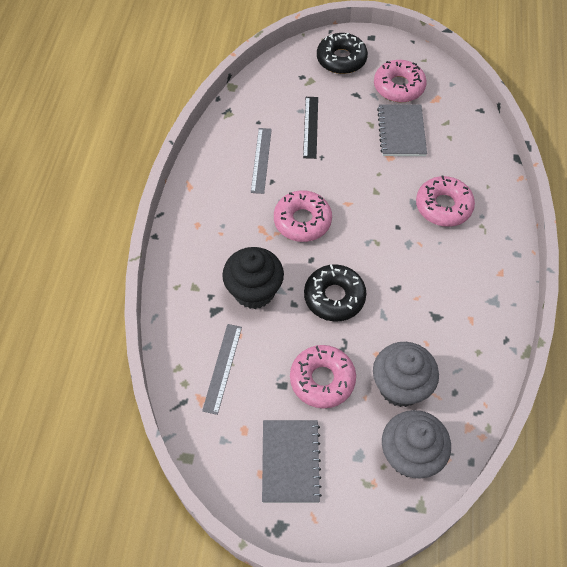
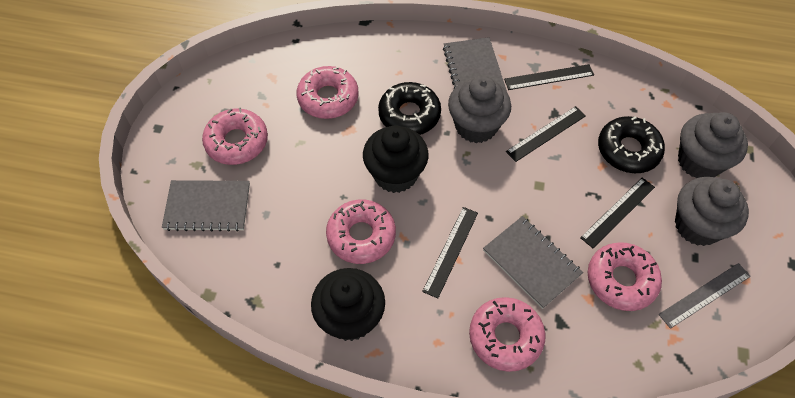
black cupcake: [222,247,284,309] = 1 -> [311,268,385,341] [363,126,429,193] = 2
black ruler: [303,97,318,159] = 1 -> [422,207,478,299] [504,64,594,90] [506,106,586,162] [580,177,655,248] = 4
grey cupcake: [373,342,439,407] [382,410,451,478] = 2 -> [448,76,511,143] [675,177,749,246] [678,112,748,178] = 3
grey notebook: [262,420,322,503] [377,104,427,156] = 2 -> [162,180,250,232] [443,37,507,91] [483,216,583,309] = 3
grey ruler: [202,324,242,415] [251,128,272,194] = 2 -> [659,263,751,329] = 1
pink donut: [274,190,332,242] [290,345,356,409] [374,60,427,102] [416,176,475,227] = 4 -> [202,107,268,165] [297,66,359,119] [326,199,396,264] [469,297,546,372] [588,242,662,311] = 5

